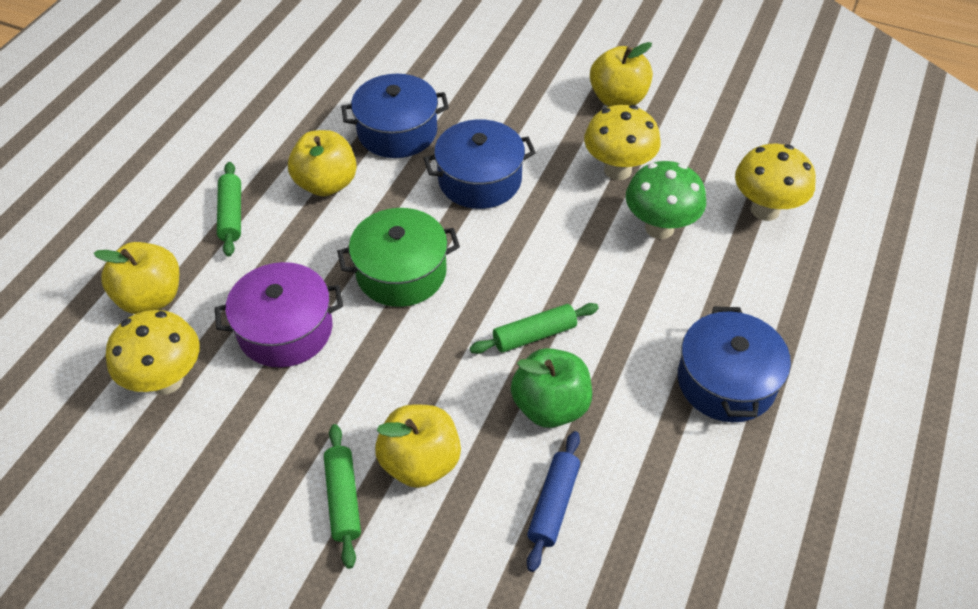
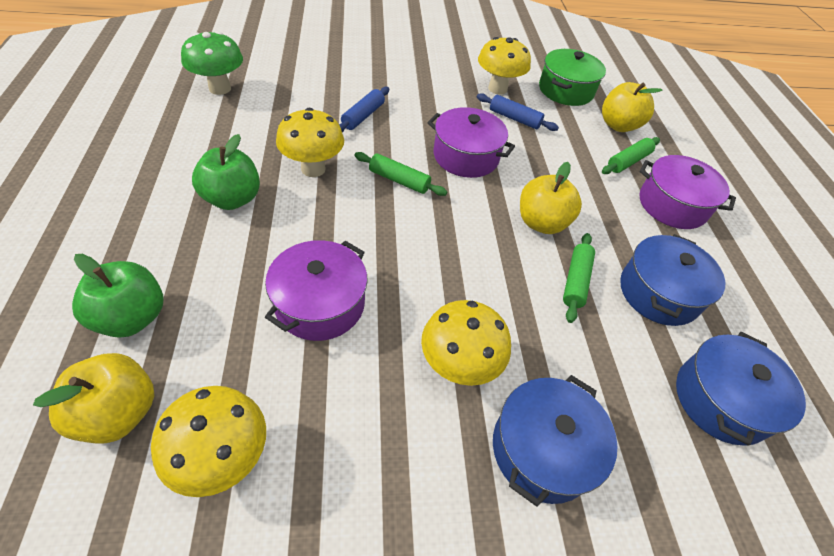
blue rolling pin: [527,431,580,572] = 1 -> [339,87,389,133] [477,93,559,131] = 2
green apple: [511,348,592,428] = 1 -> [72,254,163,338] [192,134,260,210] = 2
purple pot: [215,262,343,368] = 1 -> [265,240,368,341] [427,107,515,178] [640,155,736,229] = 3
yellow apple: [94,242,179,314] [288,130,357,196] [375,405,461,488] [590,42,653,107] = 4 -> [33,353,154,443] [520,162,582,234] [602,82,663,132] = 3
yellow mushroom: [106,310,200,395] [584,105,661,180] [735,144,816,221] = 3 -> [151,386,266,497] [276,108,344,177] [421,300,511,386] [478,37,531,95] = 4

